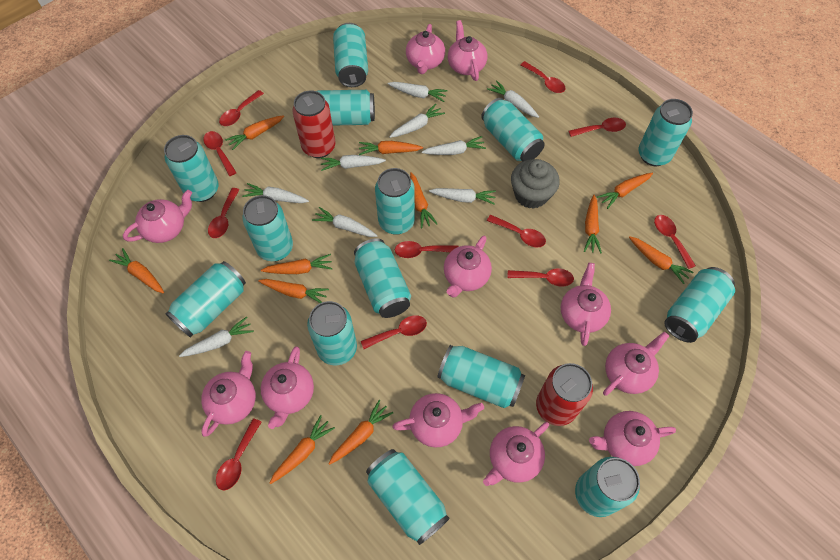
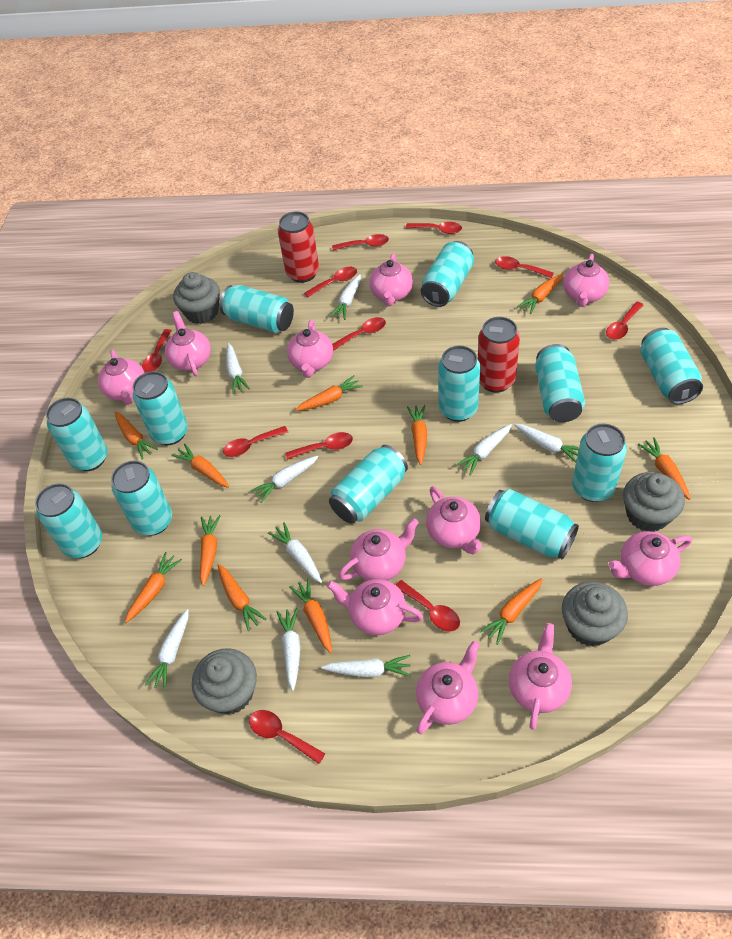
grey cupcake: [511,159,560,209] = 1 -> [173,272,220,324] [192,648,257,715] [562,581,628,647] [623,472,685,532] = 4
turquoise can: [164,135,218,202] [165,261,246,337] [242,195,293,261] [307,301,357,365] [317,90,375,125] [333,23,368,87] [354,238,411,318] [366,449,450,545] [375,168,415,235] [437,345,525,408] [481,98,545,161] [575,457,640,517] [638,99,693,166] [664,267,735,343] = 14 -> [35,483,102,558] [46,398,108,471] [111,461,172,536] [133,371,188,445] [220,285,294,333] [329,445,408,524] [421,241,474,307] [438,346,480,422] [485,489,579,559] [535,344,585,422] [572,424,627,502] [640,328,703,404] = 12

